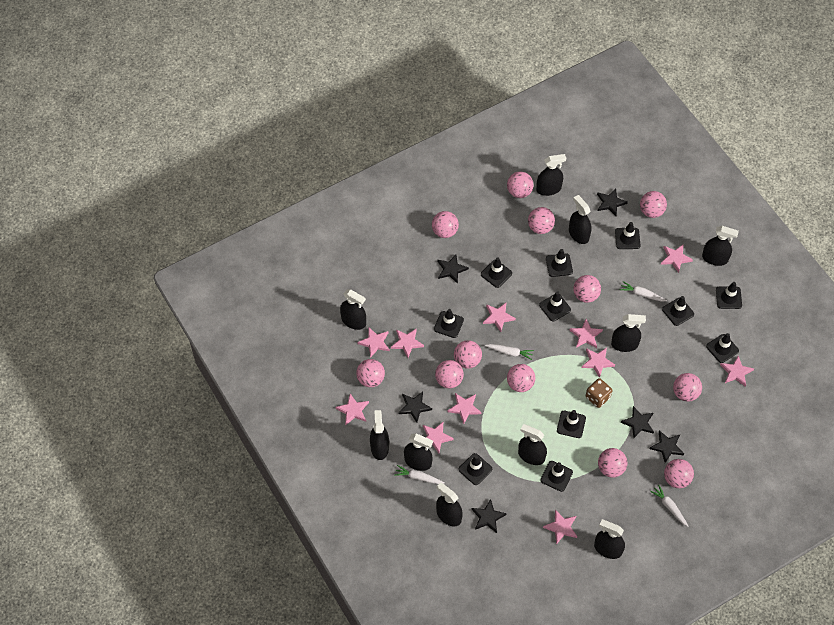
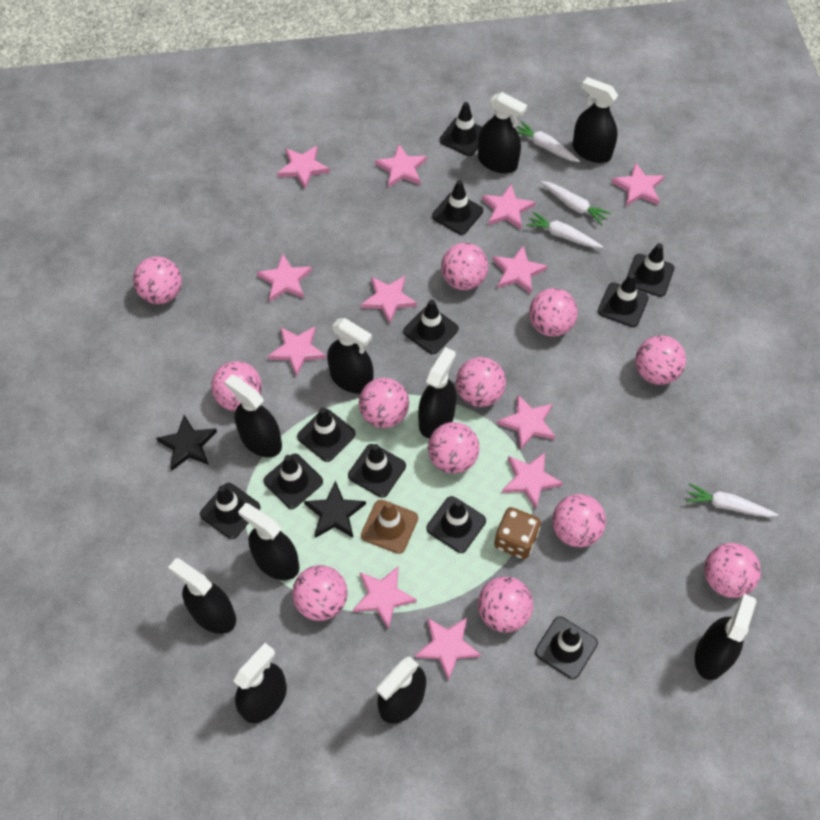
black star: [398,392,432,423] [437,254,469,284] [471,499,507,533] [597,188,628,216] [621,406,654,438] [650,431,684,463] = 6 -> [156,415,217,471] [304,481,366,538] = 2
brown traffic cone: none = 0 -> [361,500,418,554] = 1
pink star: [335,394,369,426] [357,328,390,358] [391,328,424,358] [423,422,454,453] [447,393,482,424] [483,303,516,332] [543,510,577,544] [570,319,603,348] [582,348,615,378] [661,244,693,273] [720,355,754,387] = 11 -> [257,254,312,302] [268,327,326,377] [277,146,330,189] [353,567,417,629] [361,276,417,324] [375,144,427,188] [415,617,481,681] [482,184,535,229] [493,245,547,294] [497,394,555,450] [502,452,563,509] [611,162,664,206] = 12

